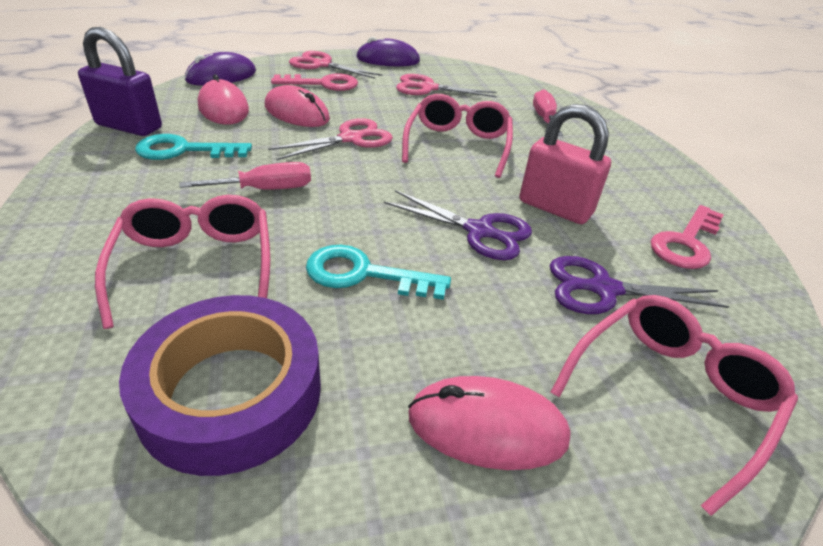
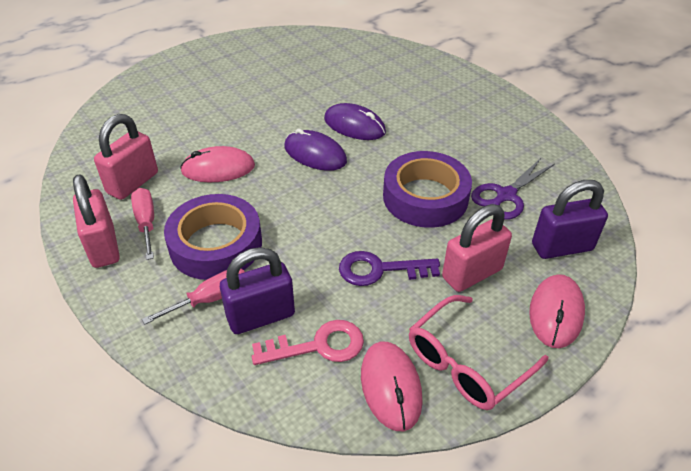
pink glasses: [95,195,270,329] [402,94,513,178] [551,295,798,516] = 3 -> [409,295,548,410] = 1
pink key: [271,74,358,91] [651,205,724,269] = 2 -> [252,320,364,365] = 1
pink padlock: [519,104,611,224] = 1 -> [73,174,120,268] [94,114,158,200] [442,204,512,292] = 3
pink scissors: [268,118,393,160] [289,51,382,79] [396,74,496,97] = 3 -> none = 0
purple key: none = 0 -> [339,251,440,286] = 1
purple padlock: [78,27,162,136] = 1 -> [220,247,295,334] [532,180,608,259] = 2
purple scissors: [384,190,532,260] [550,256,729,314] = 2 -> [471,158,555,220] = 1
purple tape: [119,295,321,476] = 1 -> [164,194,262,280] [383,151,472,228] = 2
turquoise key: [135,134,252,160] [306,245,451,300] = 2 -> none = 0

